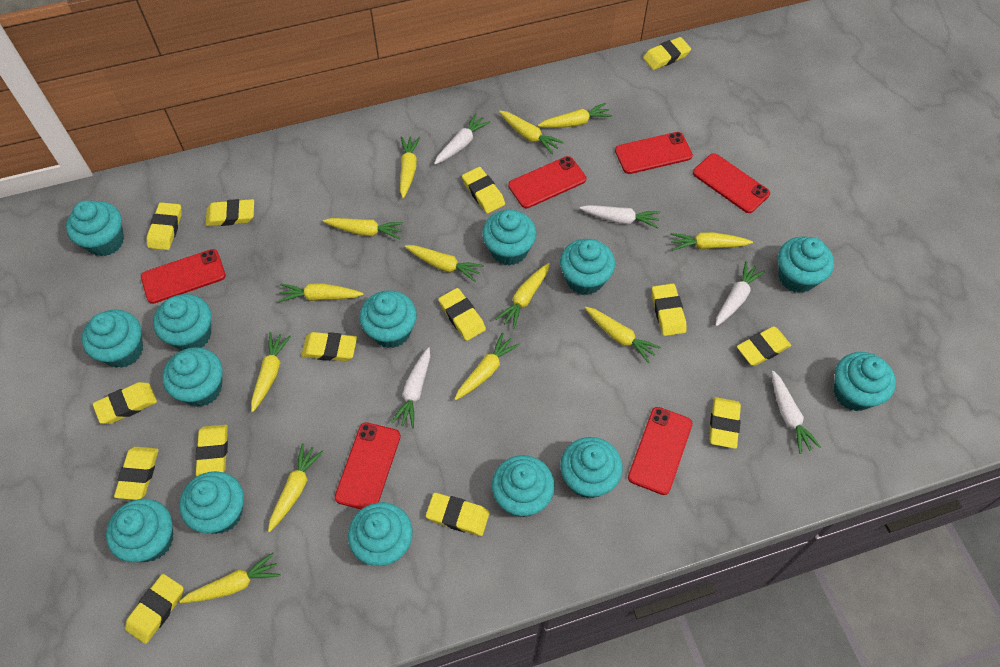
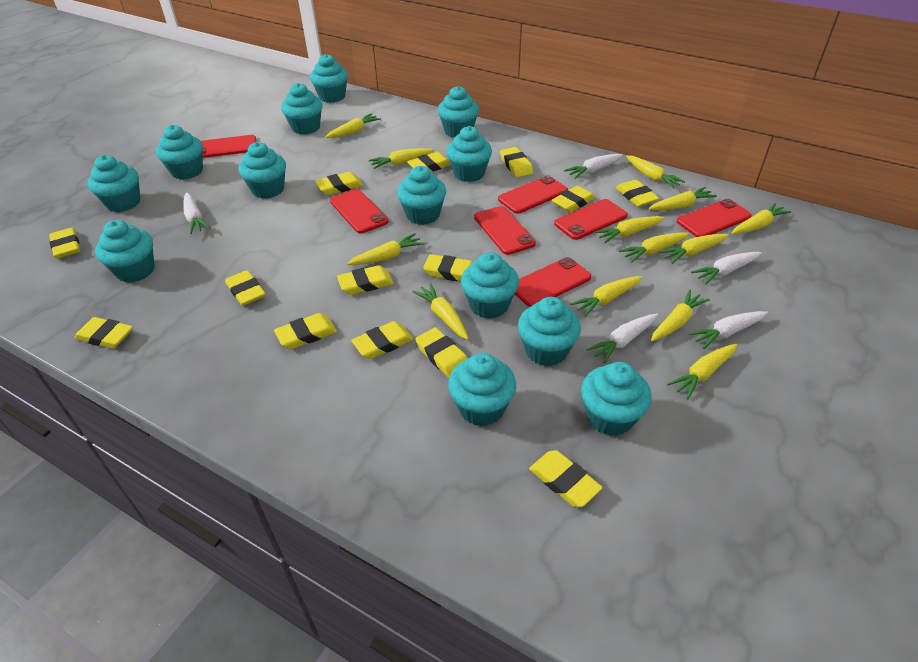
red phone: [141,249,226,304] [335,422,401,509] [508,156,586,208] [615,132,693,174] [628,407,693,495] [693,153,770,213] = 6 -> [201,135,256,158] [330,189,389,233] [474,206,536,255] [498,175,568,214] [515,257,591,307] [554,199,628,240] [677,199,752,237] = 7
turquoise cupcake: [66,200,124,257] [82,310,143,368] [106,499,173,562] [153,294,211,350] [162,347,223,407] [179,471,244,534] [348,502,413,566] [359,290,417,348] [482,210,536,266] [492,455,555,517] [560,239,615,295] [560,437,623,498] [778,237,834,293] [834,352,896,411] = 14 -> [87,155,140,212] [95,220,155,283] [156,125,203,180] [239,142,286,199] [281,83,322,135] [310,54,348,103] [397,166,446,225] [438,86,479,138] [447,126,492,182] [448,353,516,426] [461,252,519,319] [518,297,581,366] [581,362,652,436] = 13

